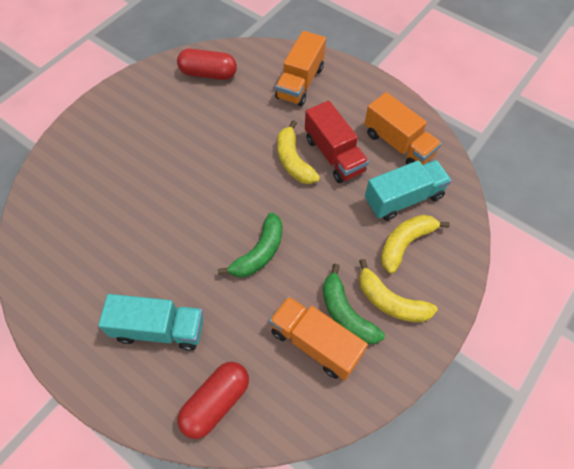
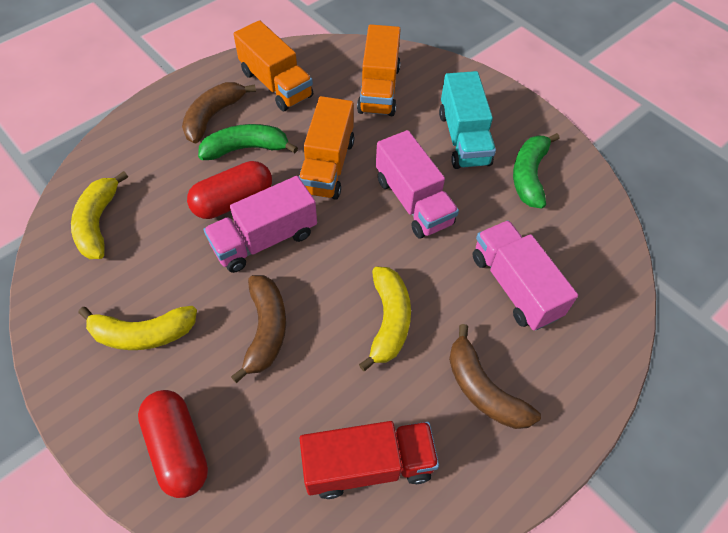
brown banana: none = 0 -> [182,82,256,143] [231,275,286,383] [449,324,541,429] = 3
pink truck: none = 0 -> [203,176,317,273] [376,130,459,239] [473,220,578,331] = 3
turquoise truck: [98,294,204,351] [365,160,451,221] = 2 -> [439,71,496,169] = 1

